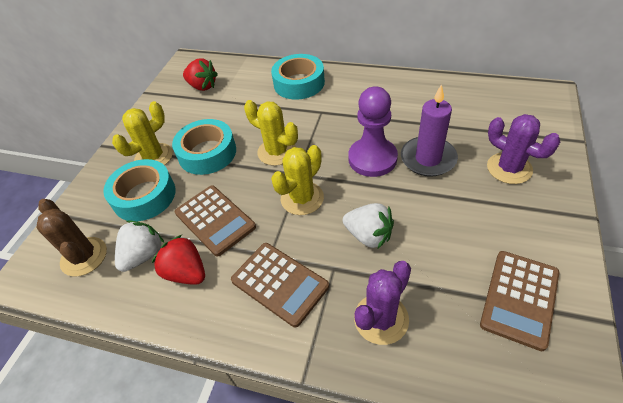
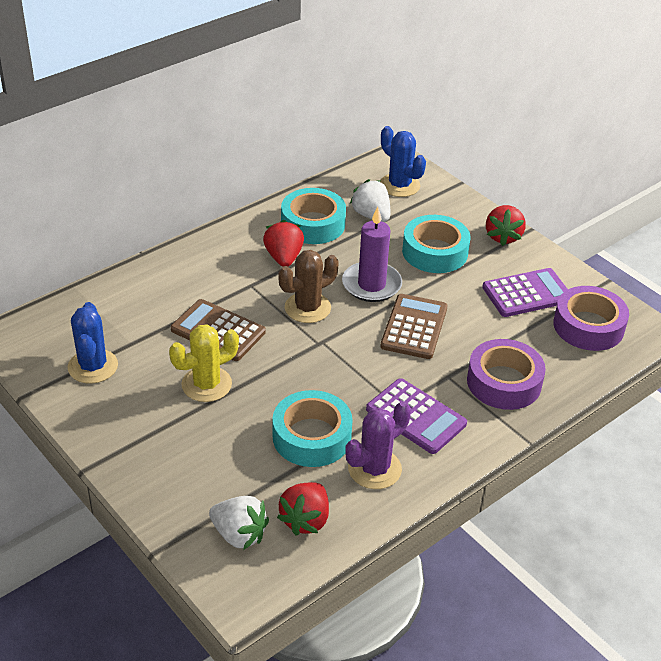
blue cactus: none = 0 -> [68,302,118,384] [380,126,426,197] = 2
brown calculator: [175,185,256,257] [231,243,329,328] [480,251,559,351] = 3 -> [171,299,266,361] [380,294,448,359] = 2
purple cactus: [354,261,411,345] [487,114,560,184] = 2 -> [345,401,411,489] = 1
purple calculator: none = 0 -> [366,378,467,454] [482,268,568,317] = 2
purple pawn: [348,86,398,177] = 1 -> none = 0
purple tape: none = 0 -> [467,339,546,410] [553,286,629,351] = 2
red strawberry: [152,235,205,285] [183,58,218,91] = 2 -> [263,220,304,267] [277,482,329,535] [486,205,526,246] = 3
yellow cactus: [112,101,173,166] [244,100,298,166] [271,145,324,215] = 3 -> [169,324,239,402] = 1

